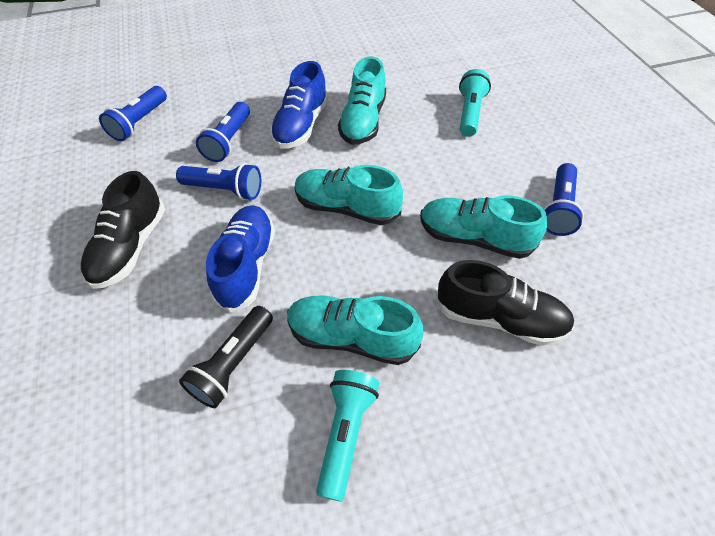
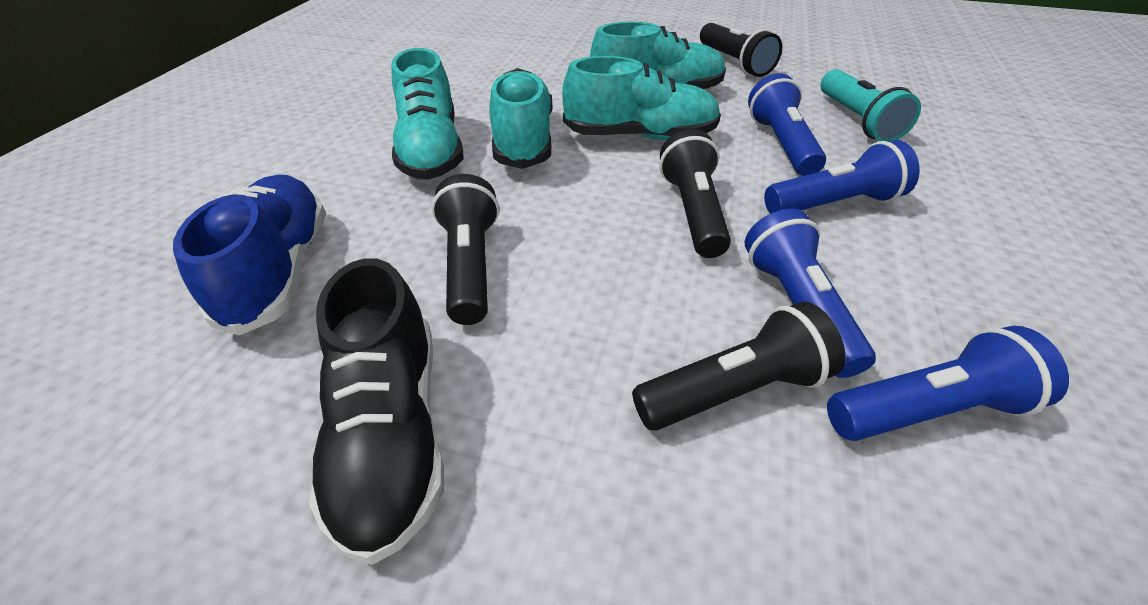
black flashlight: [179,306,273,408] = 1 -> [431,174,499,325] [632,302,845,431] [659,129,731,258] [700,23,782,77] = 4
black shoe: [81,171,165,289] [436,260,574,346] = 2 -> [309,258,444,565] = 1
blue shoe: [206,205,275,313] [270,61,328,149] = 2 -> [173,175,326,335] = 1
turquoise flashlight: [316,370,379,502] [459,69,491,137] = 2 -> [820,69,921,142] = 1

